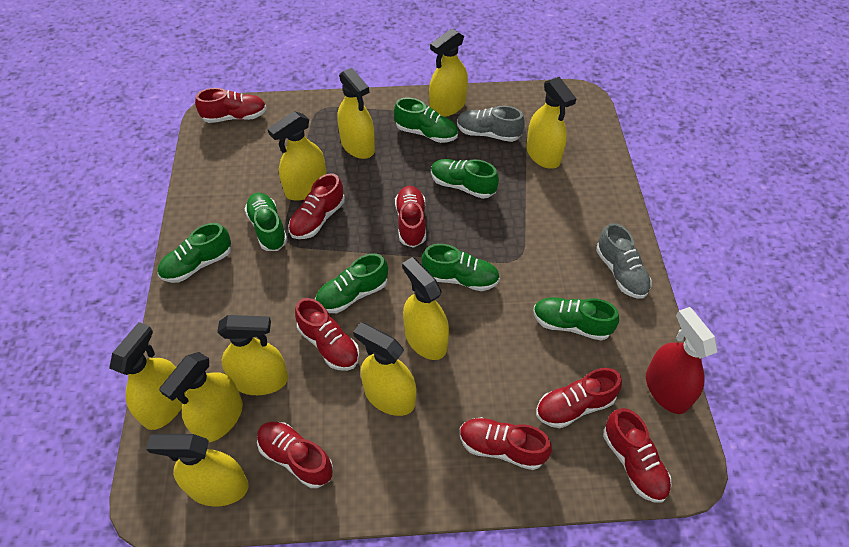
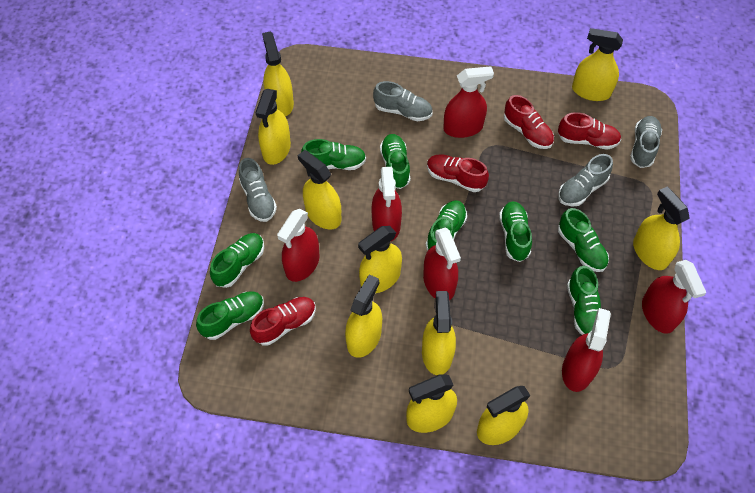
green shoe: [158,223,231,283] [245,193,288,251] [315,254,388,313] [394,98,458,143] [422,244,500,291] [431,159,499,199] [533,297,619,341] = 7 -> [196,291,264,340] [210,233,264,288] [301,139,366,170] [380,134,410,189] [426,200,467,250] [499,201,532,262] [558,208,609,272] [567,266,601,335] = 8
grey shoe: [457,106,525,142] [596,223,652,299] = 2 -> [239,158,277,222] [373,81,432,121] [558,154,613,206] [630,116,662,168] = 4
red shoe: [195,88,267,123] [257,422,333,488] [288,173,345,239] [295,298,360,371] [395,186,426,248] [460,417,552,470] [536,368,622,428] [603,408,672,503] = 8 -> [250,297,316,346] [427,154,489,192] [504,95,554,149] [558,112,621,150] = 4
red spray bottle: [646,307,717,414] = 1 -> [277,209,319,282] [372,167,402,241] [423,227,461,300] [443,66,494,138] [562,308,611,392] [642,260,707,334] = 6

